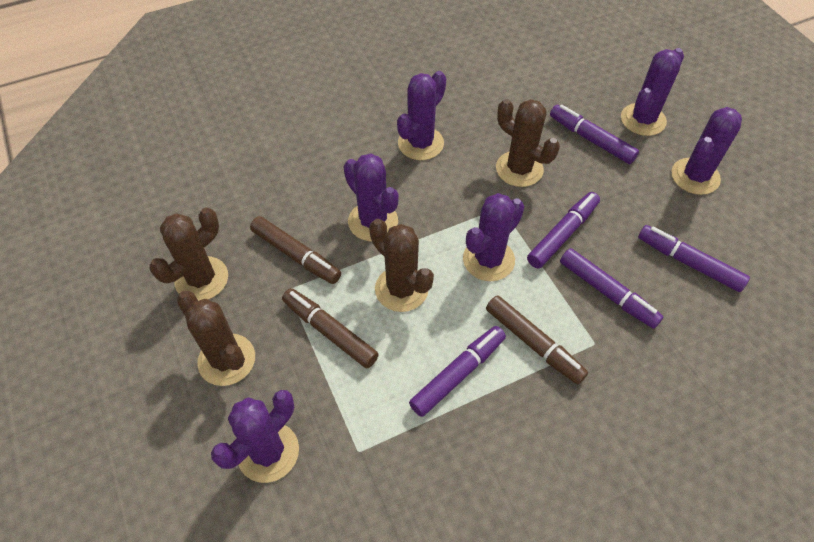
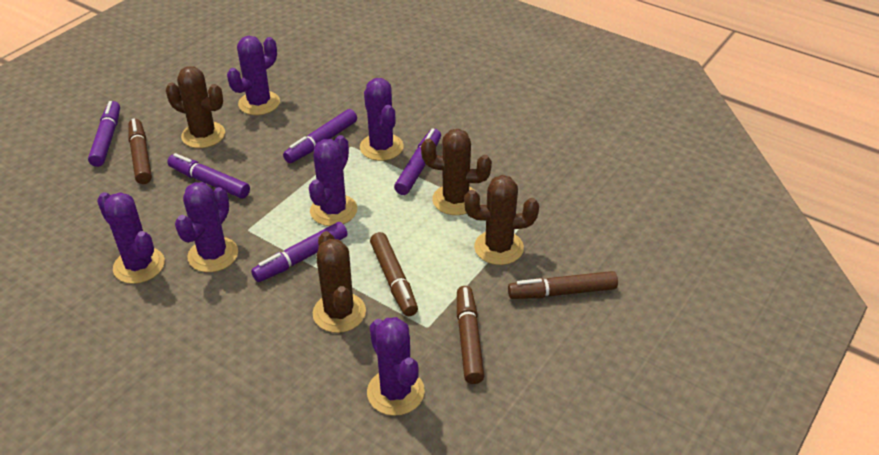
brown marker: [250,216,341,284] [282,288,379,368] [486,296,588,385] = 3 -> [128,118,152,184] [370,232,418,316] [457,286,484,384] [508,271,618,299] = 4

